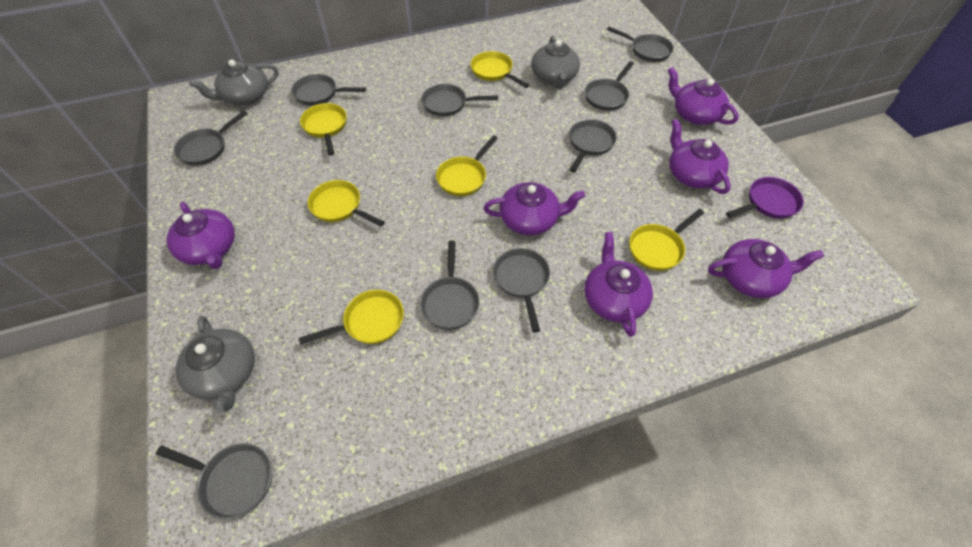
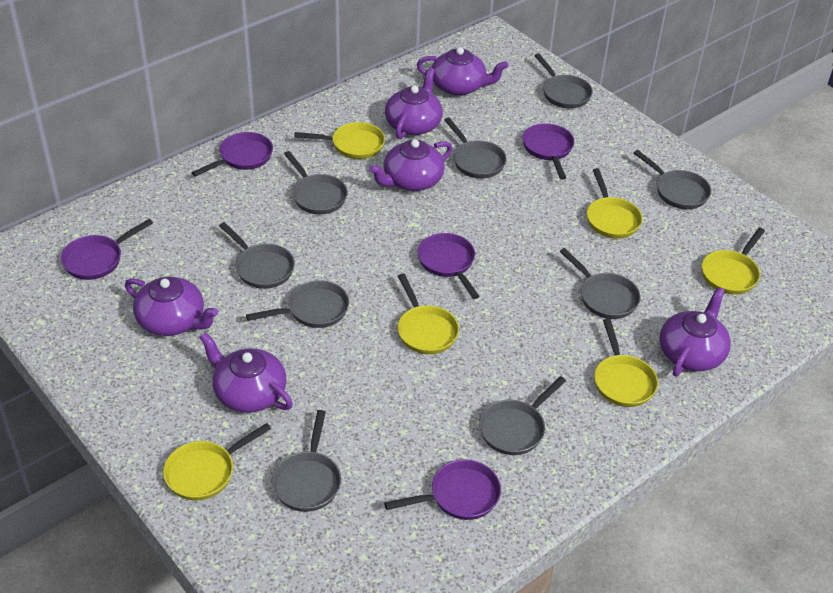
grey teapot: [176,316,255,413] [189,60,279,105] [531,36,580,89] = 3 -> none = 0
purple pan: [726,177,804,219] = 1 -> [61,219,153,280] [192,132,273,177] [384,460,501,520] [417,233,480,299] [522,123,575,180] = 5

